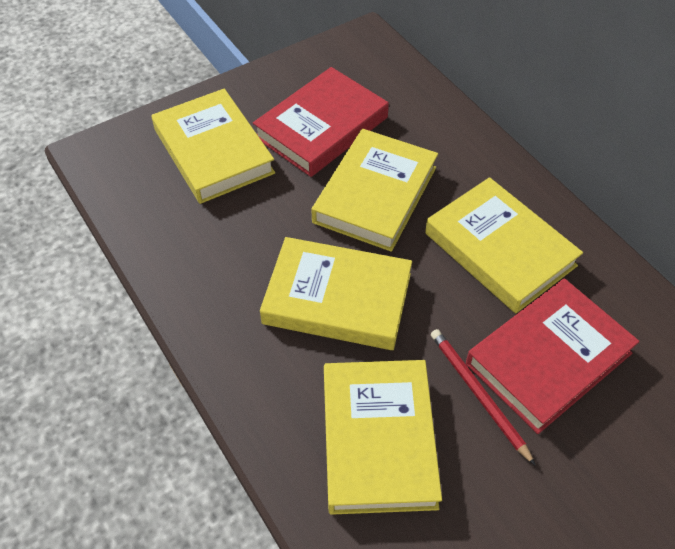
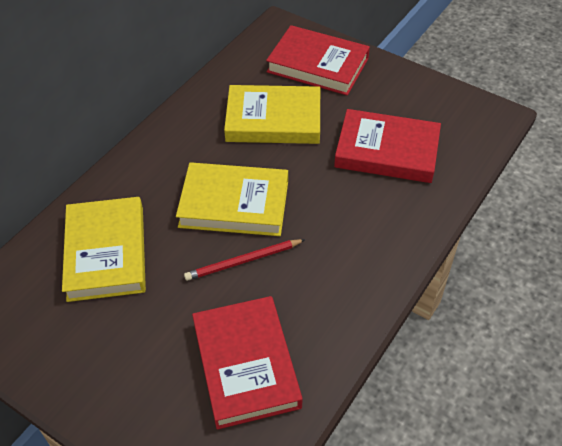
red book: [253,67,389,177] [466,279,640,434] = 2 -> [192,296,303,430] [266,25,370,95] [334,109,441,183] = 3
yellow book: [151,89,275,204] [260,237,412,350] [311,129,438,252] [324,360,442,515] [425,177,583,313] = 5 -> [62,197,146,302] [176,162,288,236] [224,85,320,144] = 3

